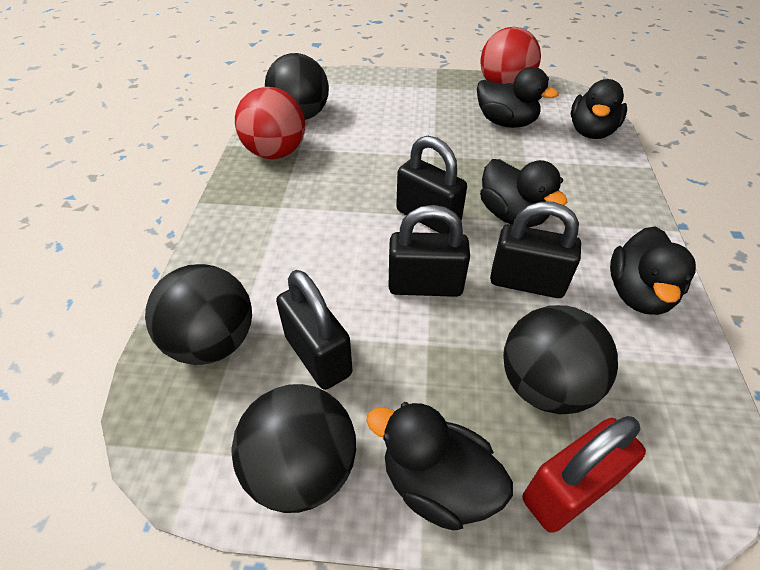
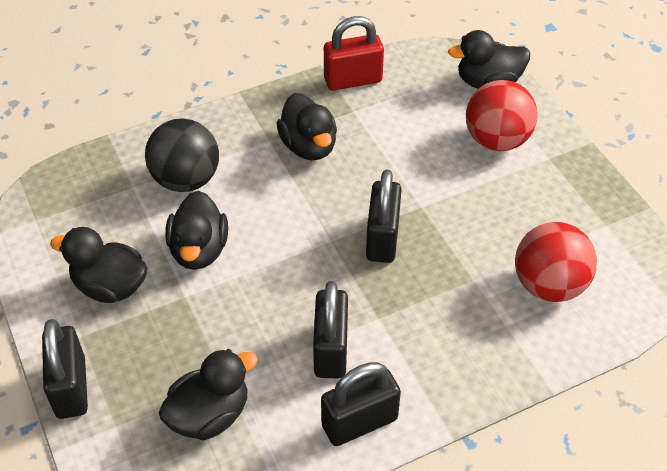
black ball: [145,264,252,365] [232,384,356,513] [265,53,329,120] [503,305,618,414] = 4 -> [145,119,219,192] = 1

